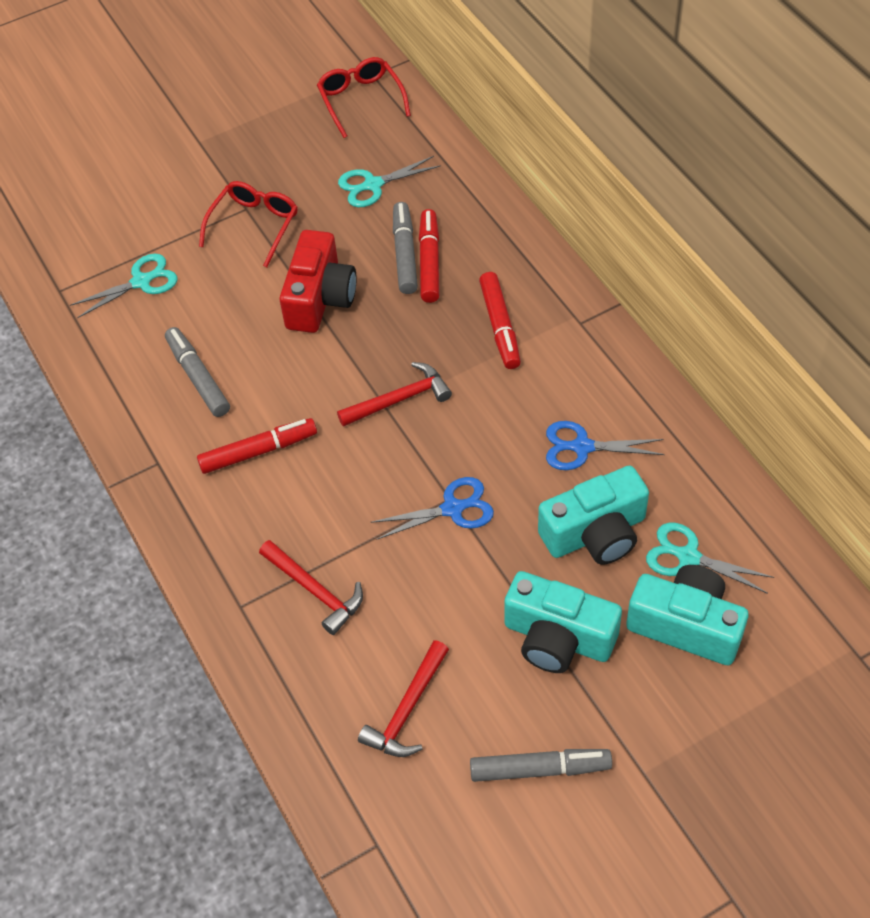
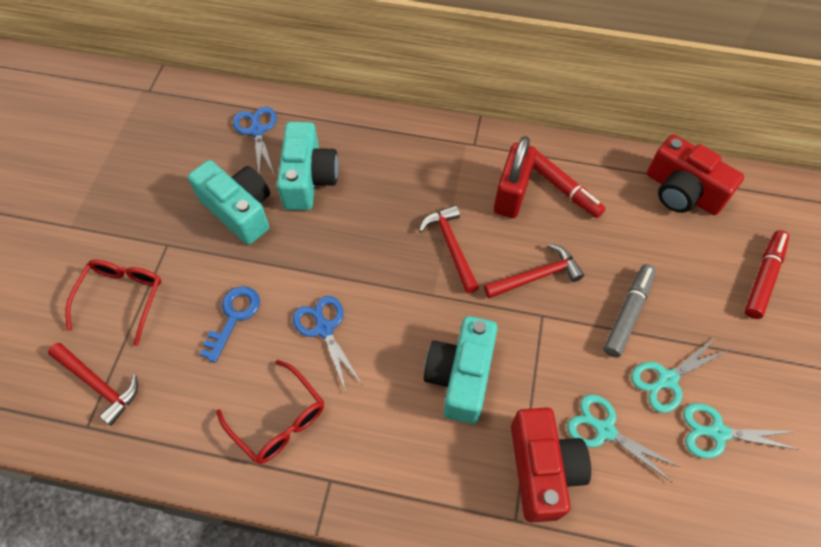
blue key: none = 0 -> [200,286,260,363] = 1
grey marker: [165,327,230,417] [393,202,418,294] [470,749,612,782] = 3 -> [604,264,656,358] = 1
red camera: [280,230,357,333] = 1 -> [511,407,591,523] [647,135,744,215] = 2
red marker: [197,418,317,474] [419,209,440,303] [479,272,521,369] = 3 -> [533,150,606,218] [744,230,789,319] = 2
red padlock: none = 0 -> [494,136,536,218] = 1

